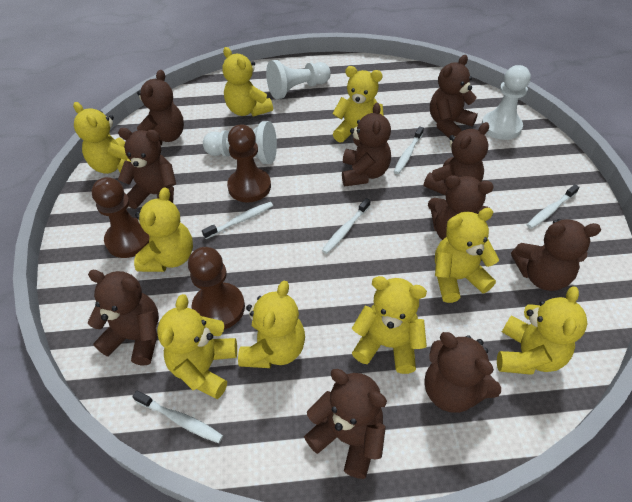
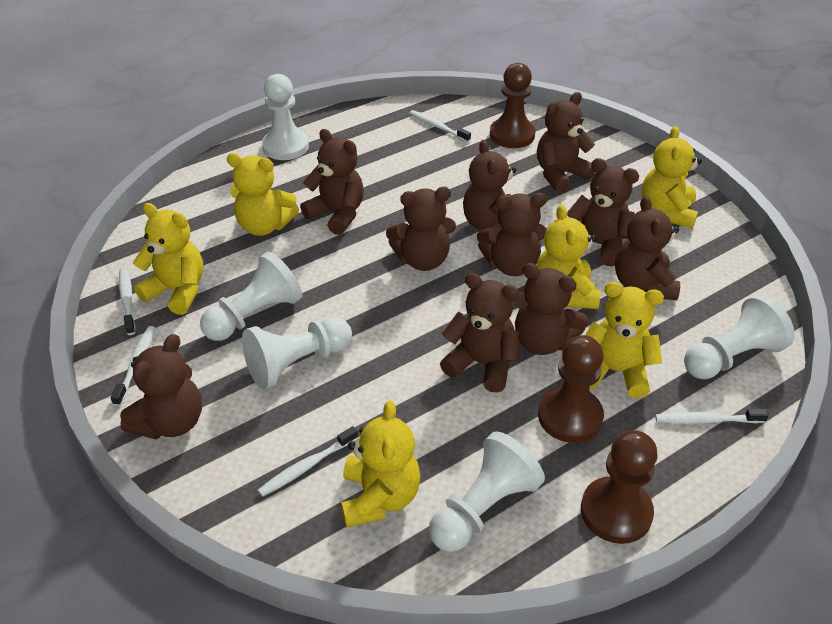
white pawn: [203,121,277,164] [266,60,331,99] [481,65,531,140] = 3 -> [200,252,303,341] [242,317,352,389] [262,74,309,160] [429,431,545,552] [684,294,795,379] = 5
yellow teddy bear: [73,102,131,174] [134,187,193,272] [157,294,237,399] [222,47,273,117] [238,281,305,368] [332,66,384,143] [352,276,427,374] [435,208,499,303] [497,286,587,375] = 9 -> [133,203,203,315] [227,153,299,236] [341,401,421,528] [537,205,600,309] [585,282,664,398] [641,126,702,228] = 6

